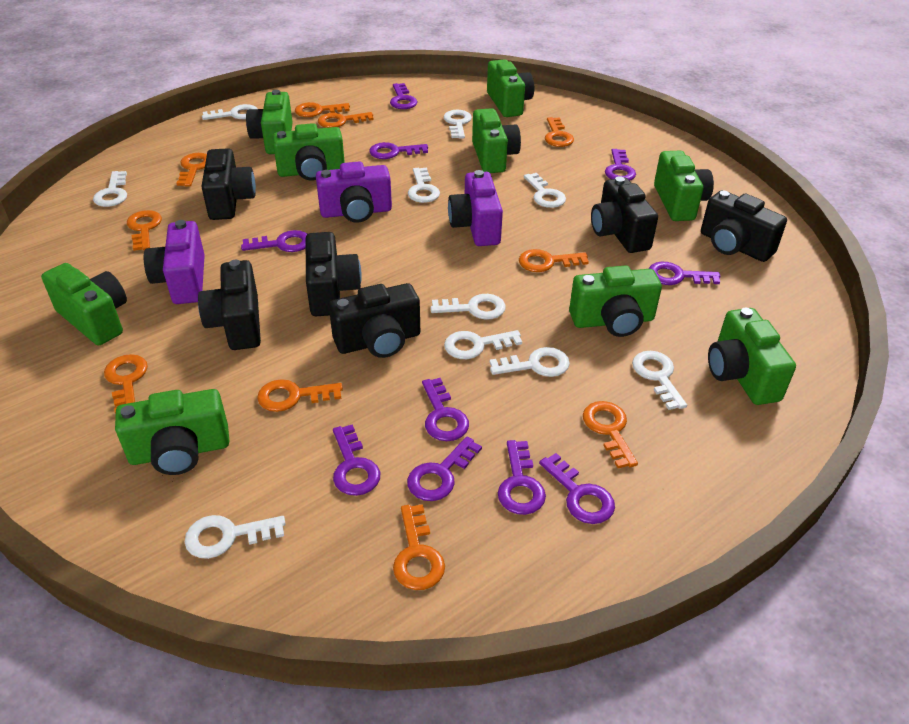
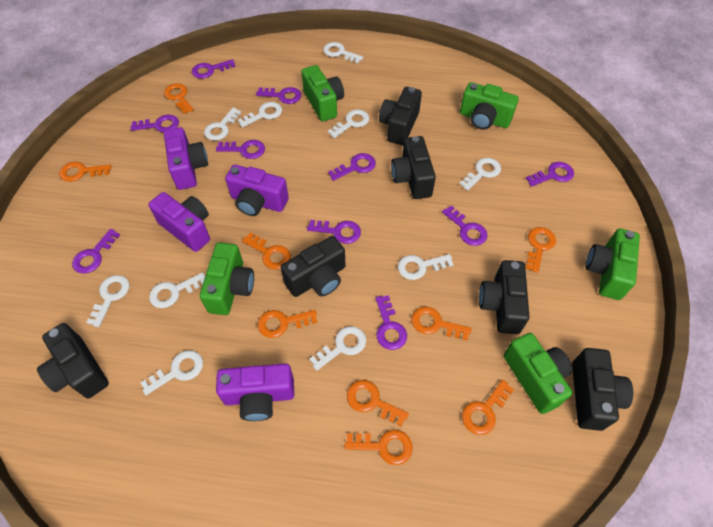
green camera: [41,263,127,345] [115,389,229,475] [246,90,293,154] [272,123,345,181] [472,108,521,173] [487,59,534,117] [569,265,662,337] [654,151,714,221] [708,308,796,405] = 9 -> [200,242,254,315] [301,65,344,122] [460,82,519,130] [504,333,572,414] [586,228,640,300] = 5
orange key: [104,354,148,414] [127,210,162,251] [176,153,207,187] [257,379,343,412] [295,102,350,117] [318,112,374,128] [393,504,445,590] [519,249,589,272] [545,117,574,147] [583,401,638,468] = 10 -> [59,161,111,182] [164,83,194,114] [242,232,291,270] [258,310,317,338] [345,430,413,465] [347,380,409,426] [411,307,471,340] [462,380,514,435] [526,227,556,273] = 9
purple camera: [144,220,205,304] [316,161,392,223] [448,170,503,246] = 3 -> [148,192,210,252] [164,127,208,190] [216,363,294,421] [225,165,289,216] = 4

